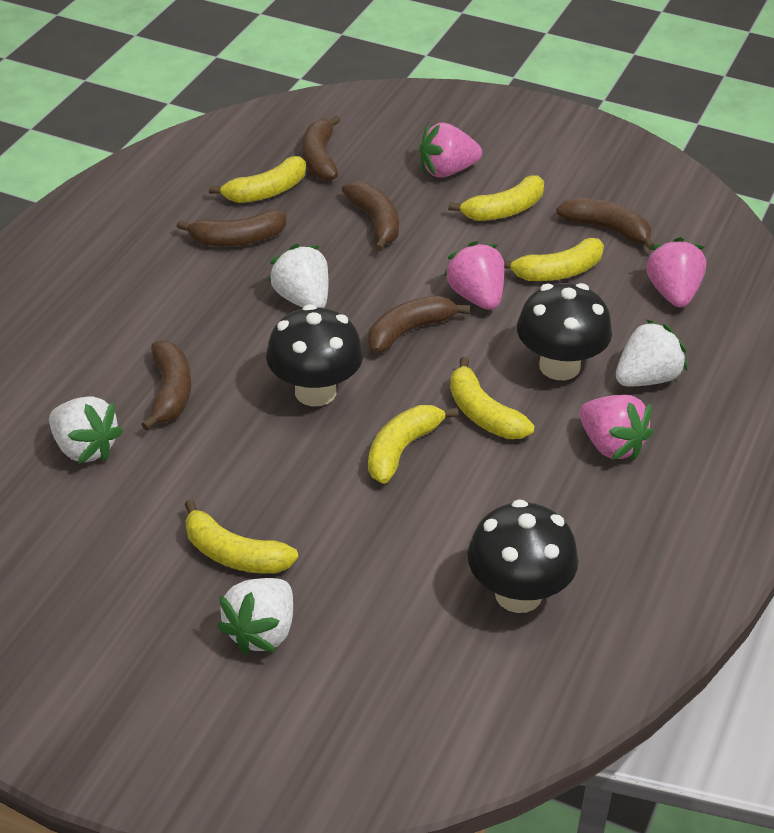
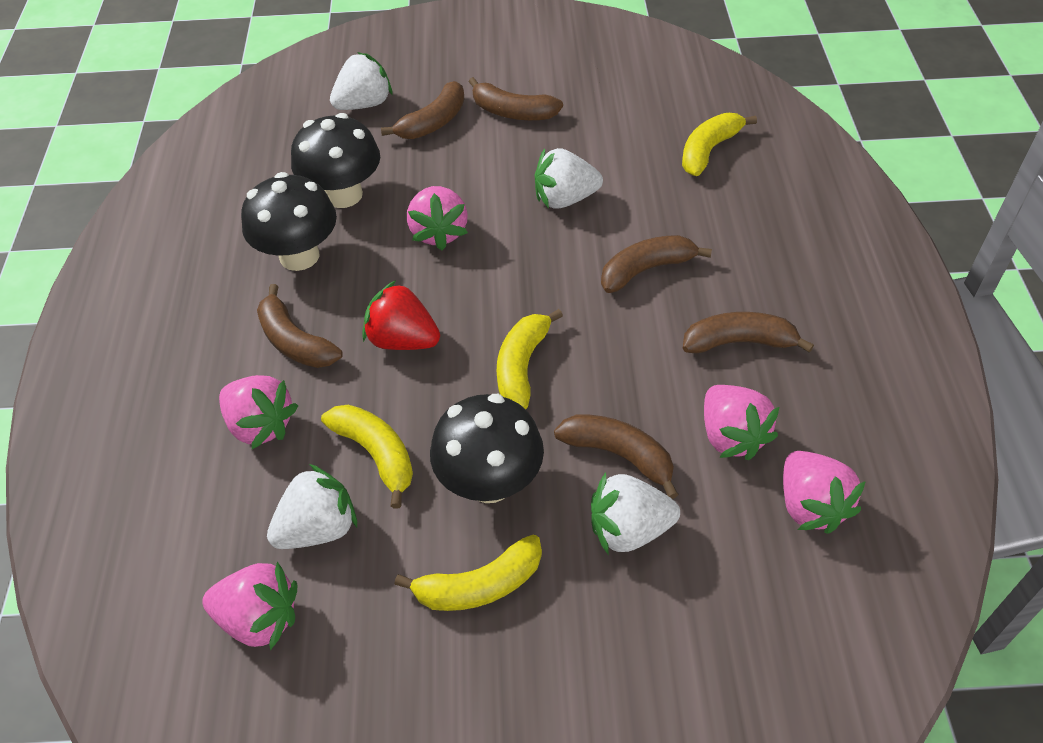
pink strawberry: [419,122,482,178] [444,241,504,310] [579,395,653,461] [646,237,706,307] = 4 -> [202,561,297,650] [219,375,298,449] [407,186,468,250] [704,385,779,460] [783,451,866,534] = 5
red strawberry: none = 0 -> [362,280,440,350] = 1
yellow banana: [185,499,298,574] [209,156,306,203] [368,405,459,484] [448,175,544,221] [450,357,535,439] [503,238,604,281] = 6 -> [321,405,413,508] [394,535,542,611] [497,309,563,409] [682,113,757,176] = 4

